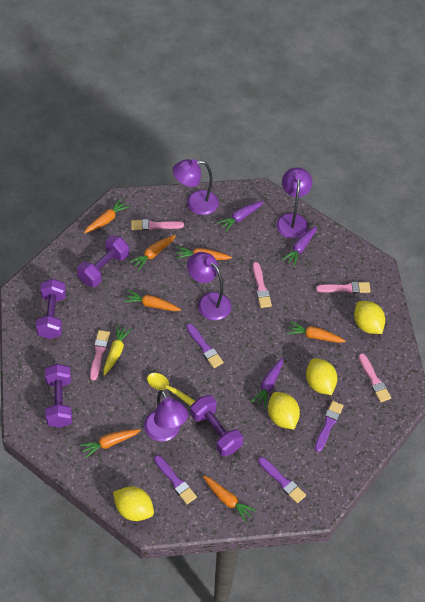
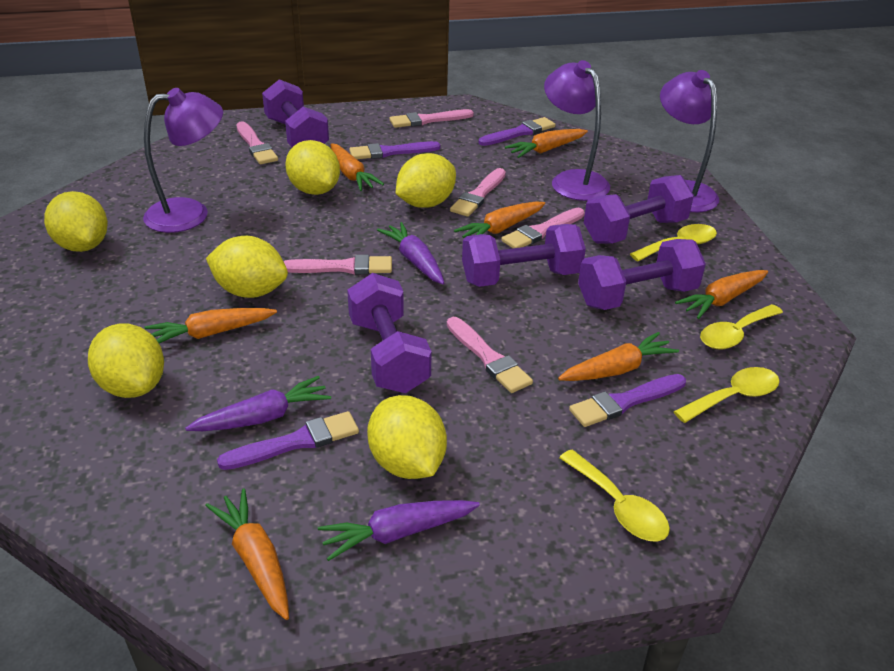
pink brush: [90,330,110,381] [131,219,184,231] [253,262,272,308] [316,282,371,293] [358,353,391,402] = 5 -> [236,121,278,164] [284,255,392,274] [389,109,474,128] [447,317,533,393] [450,168,506,217] [501,208,585,248] = 6
purple dumbbell: [36,279,66,339] [45,364,72,428] [77,235,129,287] [190,395,243,456] = 4 -> [262,79,329,147] [347,273,432,393] [462,224,586,287] [578,239,706,310] [584,175,694,243] = 5
purple lamp: [144,390,189,441] [173,159,219,215] [187,252,231,320] [276,167,312,239] = 4 -> [143,88,223,233] [544,60,610,201] [660,70,719,212] = 3
yellow carrot: [104,325,131,376] = 1 -> none = 0
yellow lemon: [113,487,154,521] [268,392,300,429] [306,358,337,395] [354,301,385,334] = 4 -> [44,191,108,252] [88,323,164,398] [206,236,288,298] [285,140,340,195] [367,395,447,479] [396,153,456,208] = 6
yellow spoon: [147,373,195,406] = 1 -> [559,450,670,541] [630,224,717,261] [673,367,780,423] [700,304,783,349] = 4

